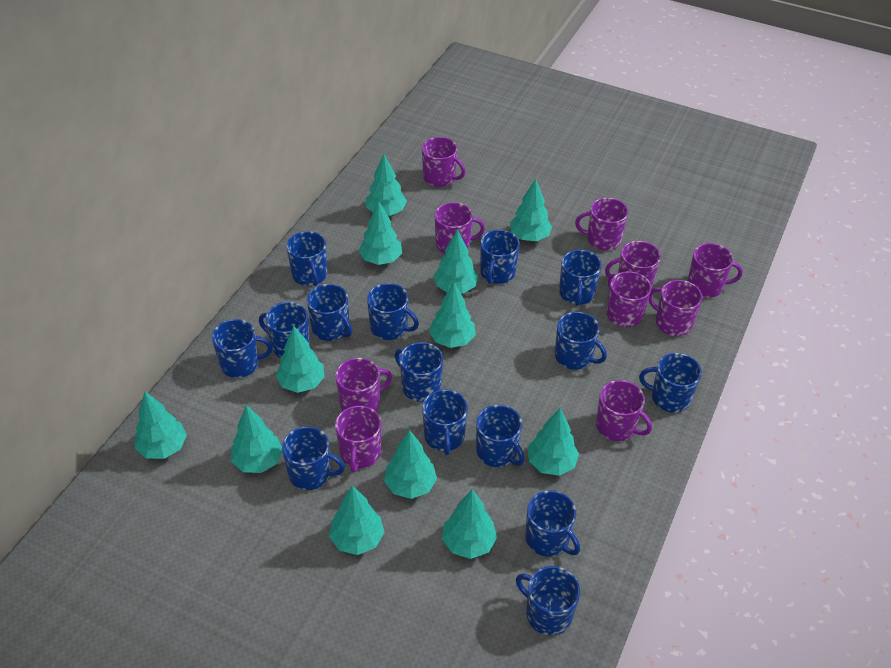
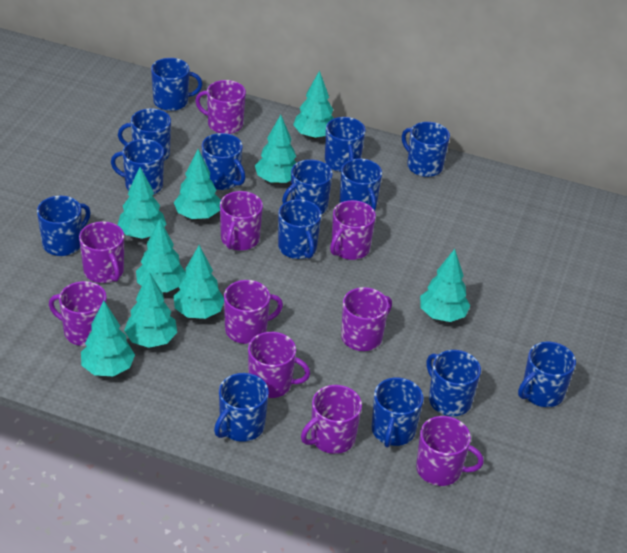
blue mug: [212,319,272,378] [259,302,310,358] [282,427,345,490] [286,231,327,286] [307,284,352,341] [367,283,419,340] [395,342,443,402] [422,389,468,455] [476,405,525,467] [480,230,520,284] [516,566,580,636] [526,490,580,557] [555,312,607,370] [559,250,602,306] [639,353,702,413] = 15 -> [37,196,91,256] [111,139,164,195] [118,108,171,161] [151,58,202,111] [202,133,245,190] [214,373,269,442] [278,199,321,259] [282,160,333,215] [325,117,366,172] [340,159,382,211] [372,378,424,448] [402,122,450,177] [426,350,481,416] [518,341,576,407] = 14
turquoise tree: [135,392,187,459] [231,405,282,473] [276,326,325,393] [329,485,385,555] [359,201,402,265] [366,154,407,216] [384,430,437,499] [429,282,476,348] [434,229,478,293] [442,490,497,559] [510,179,552,241] [528,408,579,476] = 12 -> [81,300,135,376] [118,167,167,239] [124,272,177,348] [136,219,186,292] [174,149,221,219] [174,245,224,319] [255,115,297,184] [293,70,334,139] [420,249,470,322] = 9

